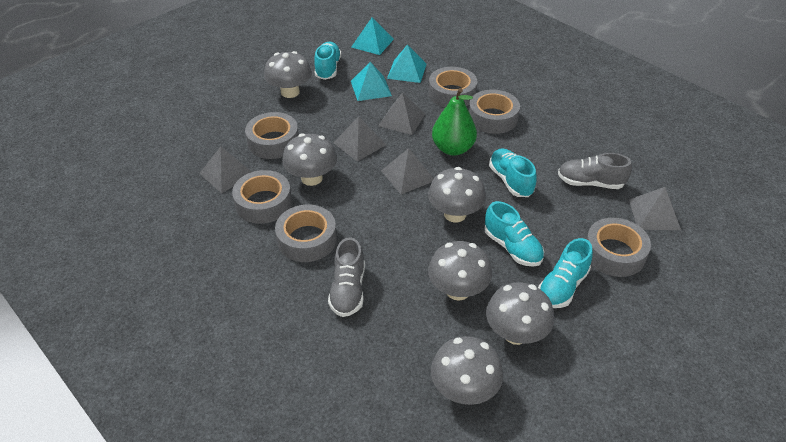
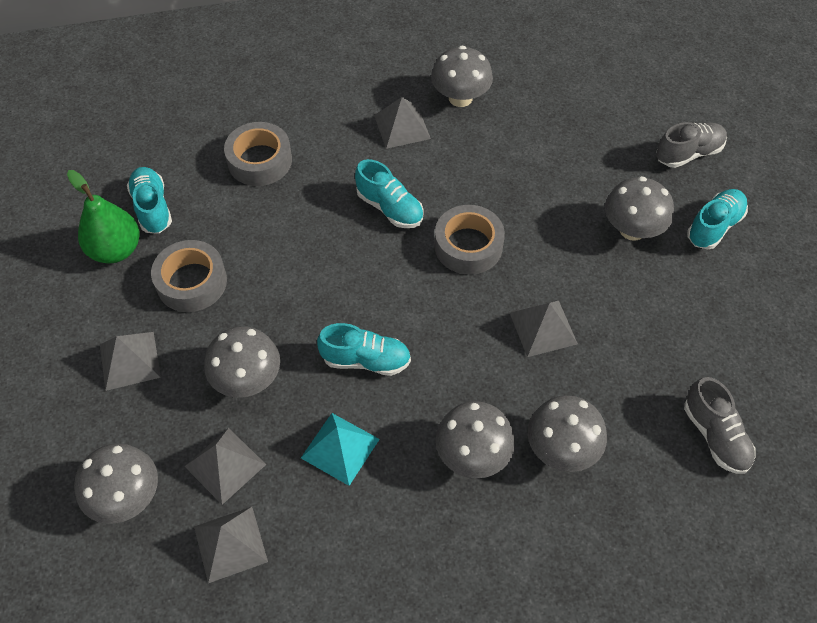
grey tape: [232,170,292,224] [245,112,299,159] [275,205,337,262] [429,67,477,108] [469,90,520,134] [587,218,651,277] = 6 -> [151,240,227,312] [224,122,292,186] [434,205,505,275] = 3
turquoise pyramid: [351,17,394,55] [351,62,392,101] [387,44,427,83] = 3 -> [301,413,380,486] = 1

